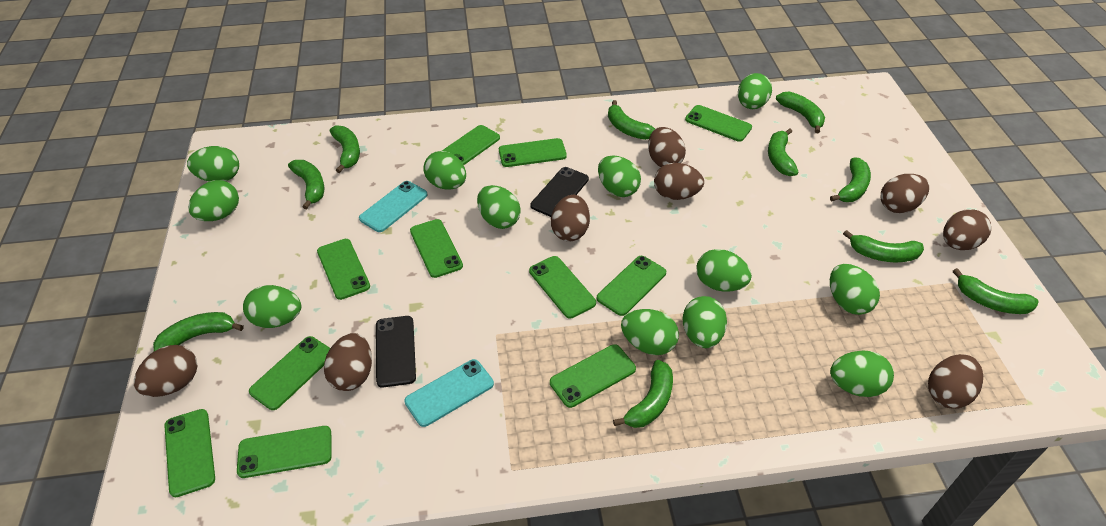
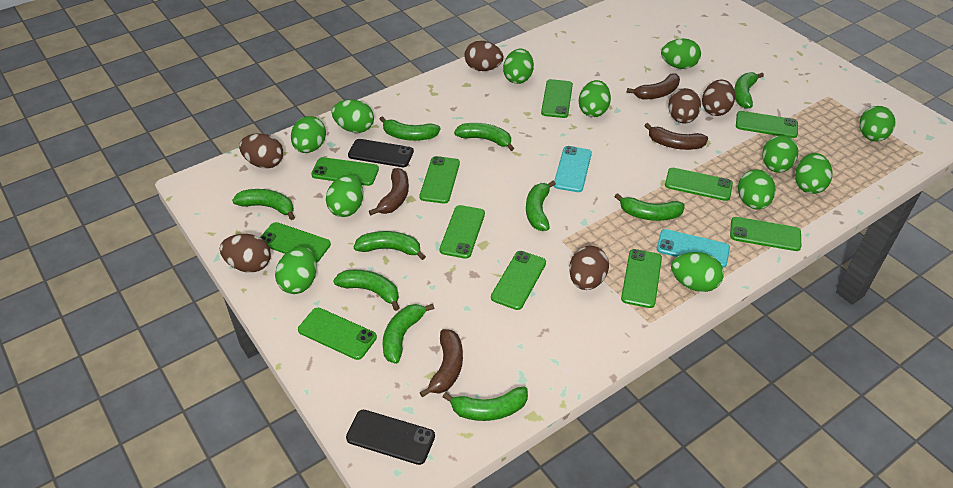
brown banana: none = 0 -> [369,168,409,215] [420,329,463,397] [626,74,680,99] [644,123,708,150] = 4
brown egg: [134,345,198,397] [324,333,372,391] [551,195,590,242] [648,127,686,167] [654,163,704,200] [881,174,929,213] [928,354,983,409] [943,209,991,250] = 8 -> [220,234,271,273] [239,133,283,168] [464,40,503,71] [569,246,609,290] [668,88,701,124] [702,79,735,116] = 6

